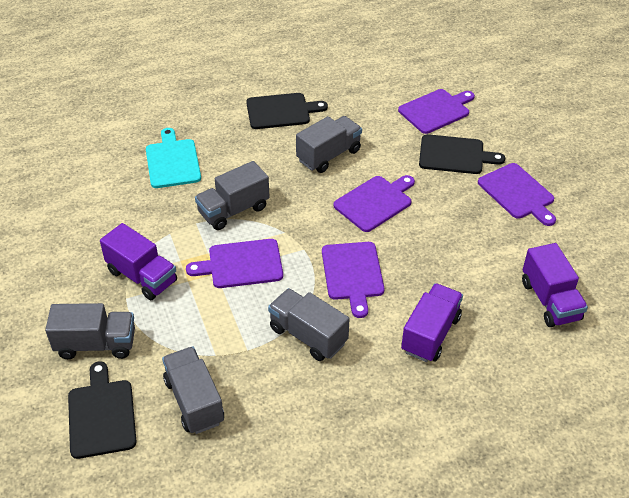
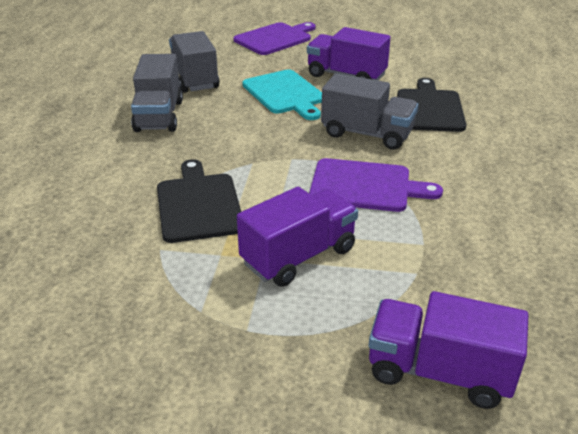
black cutting board: [68,362,137,459] [246,93,328,129] [419,134,505,174] = 3 -> [157,159,241,243] [397,78,466,132] = 2
grey truck: [45,303,135,359] [162,347,224,434] [195,161,269,230] [268,288,350,361] [296,116,362,173] = 5 -> [131,54,183,132] [169,31,219,93] [321,73,418,150] = 3
purple cutting board: [186,239,283,288] [322,242,385,318] [333,175,415,232] [398,89,475,134] [478,163,556,226] = 5 -> [233,22,316,55] [309,158,443,212] = 2

